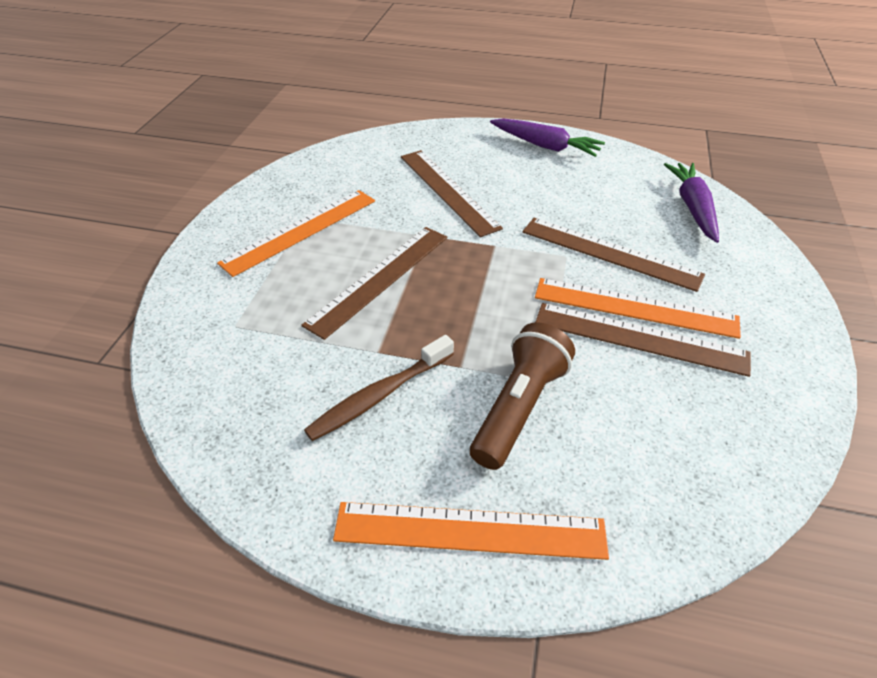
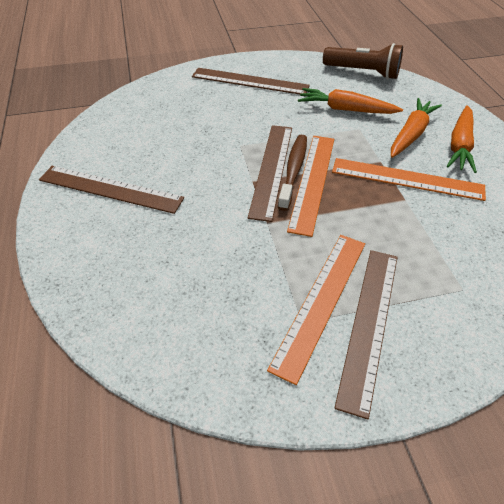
orange carrot: none = 0 -> [298,88,403,114] [391,98,442,158] [447,105,477,173] = 3
purple carrot: [490,118,605,157] [664,163,719,243] = 2 -> none = 0

